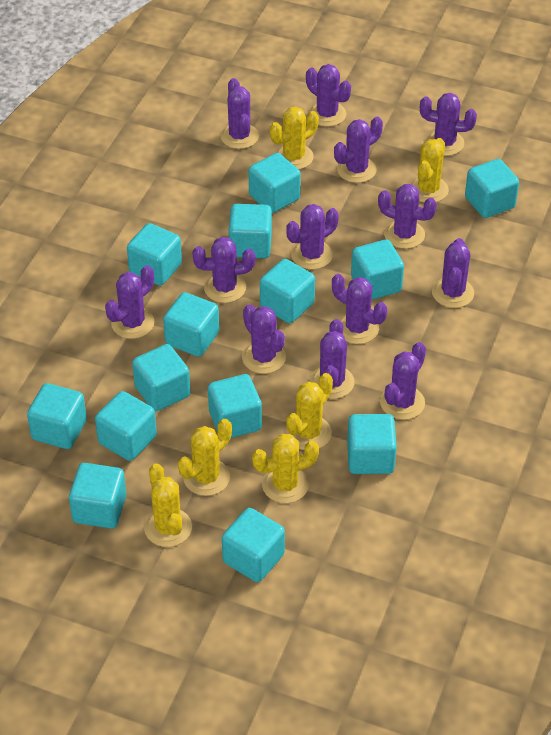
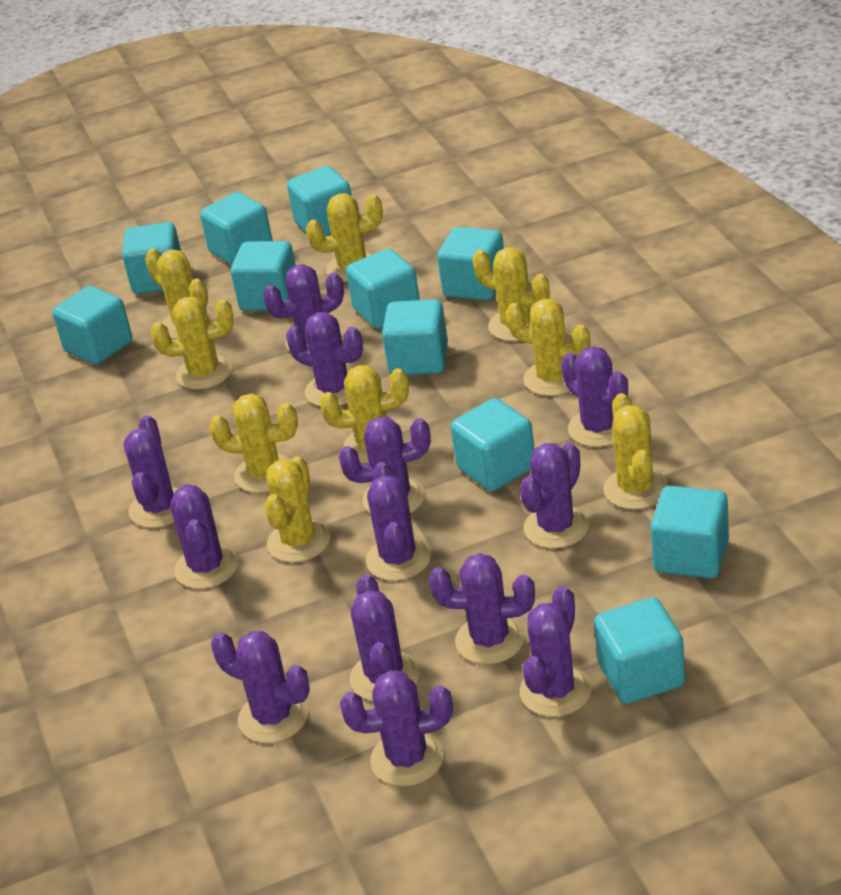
turquoise cube: [27,383,87,449] [69,463,126,529] [95,391,157,461] [127,223,182,286] [132,344,190,411] [163,292,219,357] [208,374,262,438] [222,508,285,582] [229,204,272,258] [249,153,301,213] [260,259,315,323] [347,414,397,474] [351,239,404,300] [465,159,519,218] = 14 -> [52,286,132,365] [122,222,181,294] [200,192,273,265] [231,241,296,311] [287,166,352,237] [346,249,420,329] [382,299,448,375] [437,227,504,301] [451,398,535,491] [594,597,685,704] [650,486,729,578] = 11
yellow cactus: [144,464,192,547] [178,419,232,496] [252,434,319,503] [270,107,319,169] [286,373,333,450] [410,138,449,202] = 6 -> [145,249,215,339] [151,297,234,390] [209,393,298,493] [265,456,330,562] [306,193,383,282] [320,365,409,464] [472,247,550,341] [505,299,590,396] [603,393,668,509] = 9

